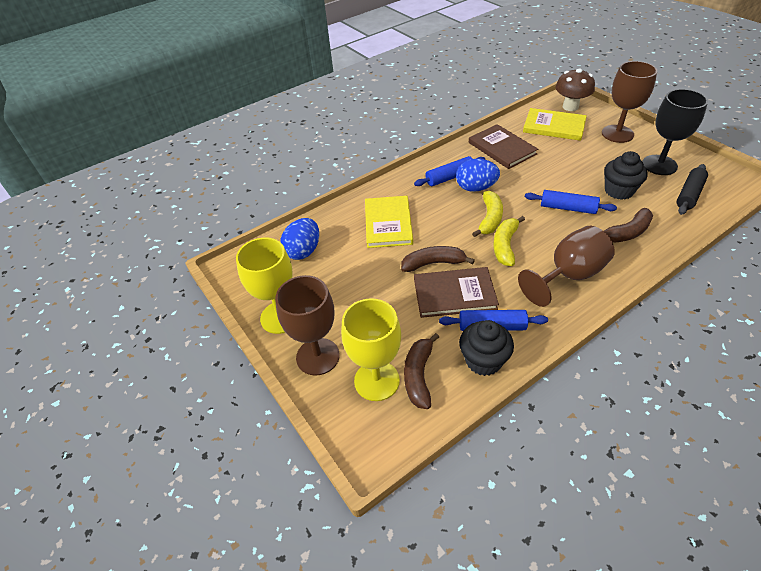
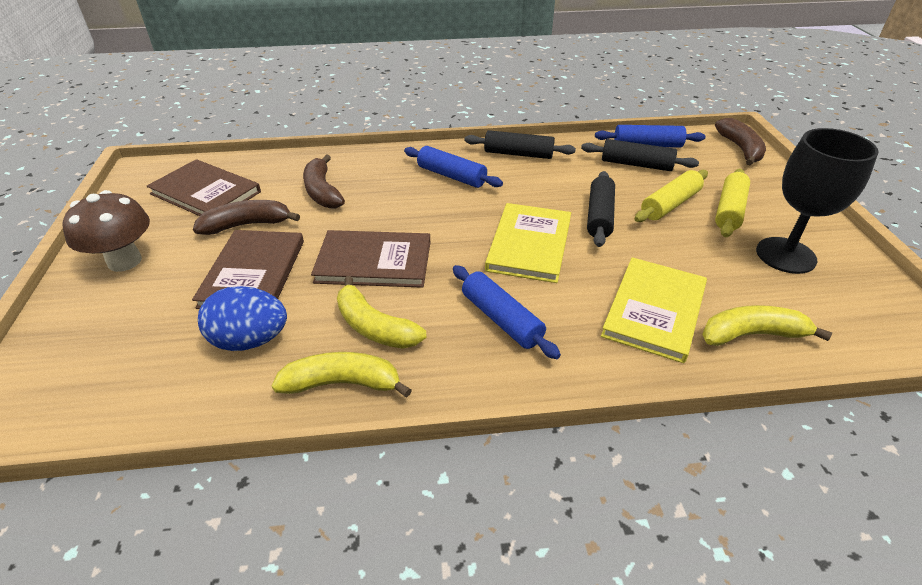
black cupcake: [459,320,514,376] [604,151,648,200] = 2 -> none = 0
black rolling pin: [677,164,708,215] = 1 -> [464,130,576,159] [581,139,699,171] [587,171,615,247] = 3
blue egg: [280,218,319,260] [456,159,500,192] = 2 -> [198,286,287,351] = 1
brown book: [414,267,499,318] [469,124,538,169] = 2 -> [147,159,261,216] [192,230,304,309] [311,230,430,288] = 3
brown goblet: [275,275,340,376] [518,226,615,307] [602,61,657,143] = 3 -> none = 0
yellow banana: [472,191,503,237] [493,216,525,266] = 2 -> [272,352,412,398] [337,276,426,349] [702,305,832,346] = 3
yellow goblet: [236,238,293,334] [341,298,401,401] = 2 -> none = 0
yellow rolling pin: none = 0 -> [634,170,708,222] [715,169,750,237] = 2

